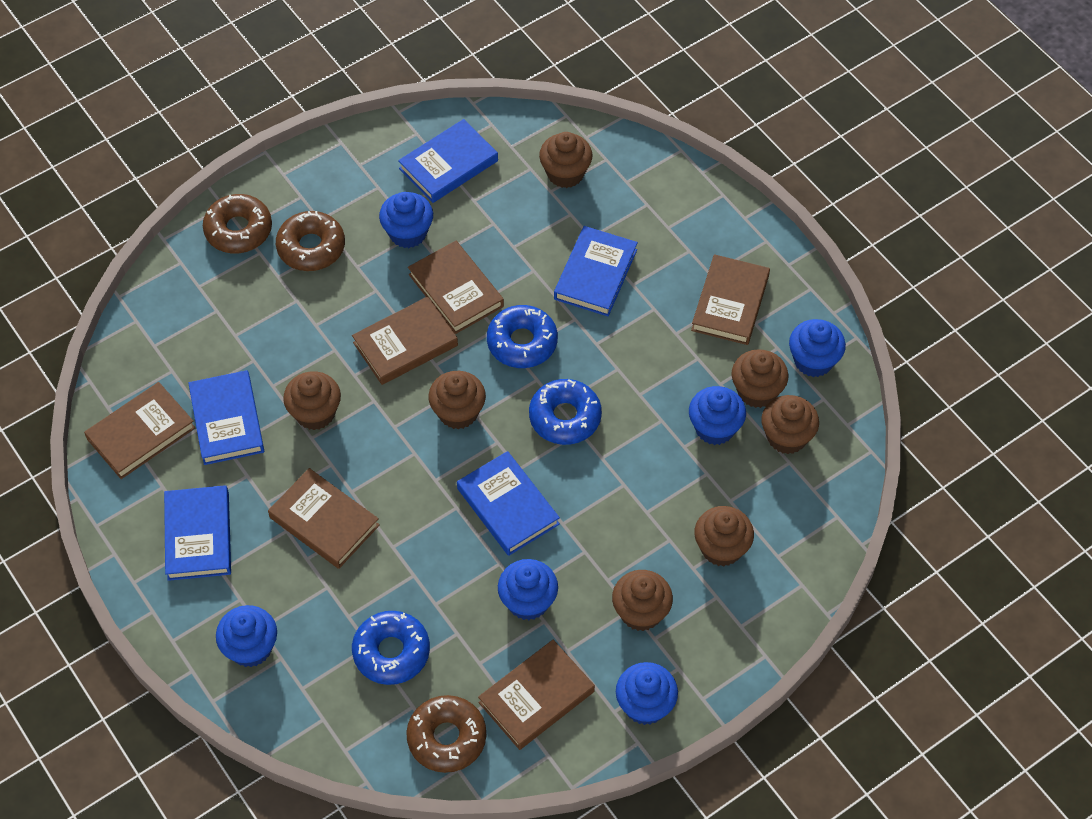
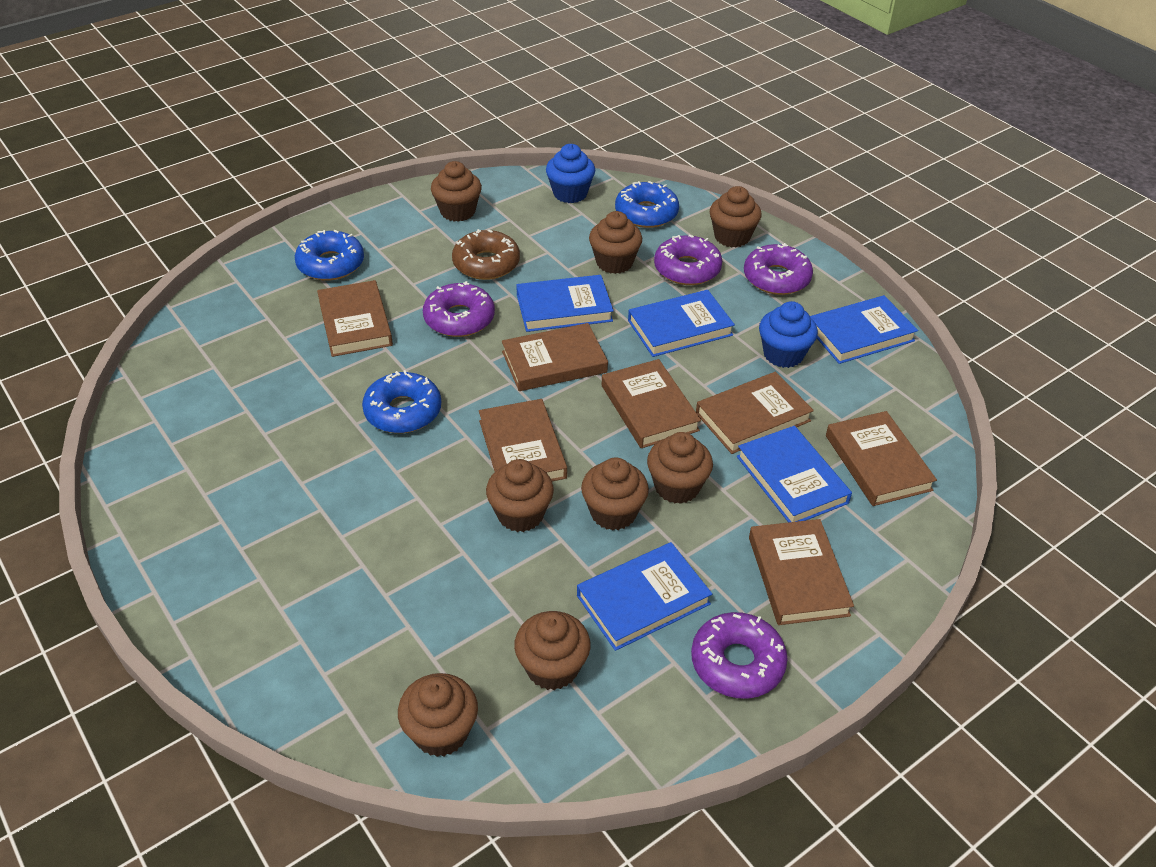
blue cupcake: [216,605,277,667] [379,192,433,248] [498,559,558,620] [616,662,678,725] [689,386,746,445] [789,319,846,377] = 6 -> [546,144,595,203] [759,301,818,368] = 2
brown book: [84,382,196,479] [268,468,380,569] [352,296,458,385] [408,241,504,334] [478,640,595,750] [691,254,770,345] = 6 -> [317,280,393,357] [479,399,567,481] [502,323,608,391] [602,359,701,448] [696,372,814,454] [749,519,854,625] [826,411,937,506] = 7
brown cupcake: [283,371,341,430] [428,371,486,429] [539,132,593,188] [612,570,673,631] [694,506,754,567] [732,349,788,408] [762,395,819,454] = 7 -> [398,673,478,757] [431,161,482,222] [486,459,554,532] [514,611,590,690] [581,457,649,530] [589,211,642,274] [647,432,713,504] [710,186,762,248] = 8
brown donut: [203,194,272,253] [276,211,345,271] [406,695,486,773] = 3 -> [452,229,520,280] = 1
purple donut: none = 0 -> [423,281,495,337] [654,235,722,285] [691,612,788,699] [744,243,813,295] = 4

